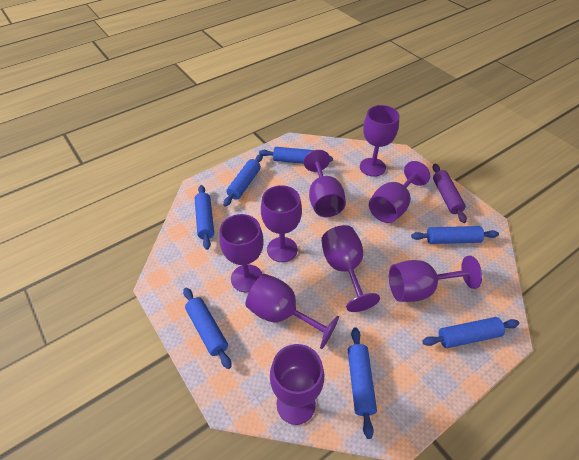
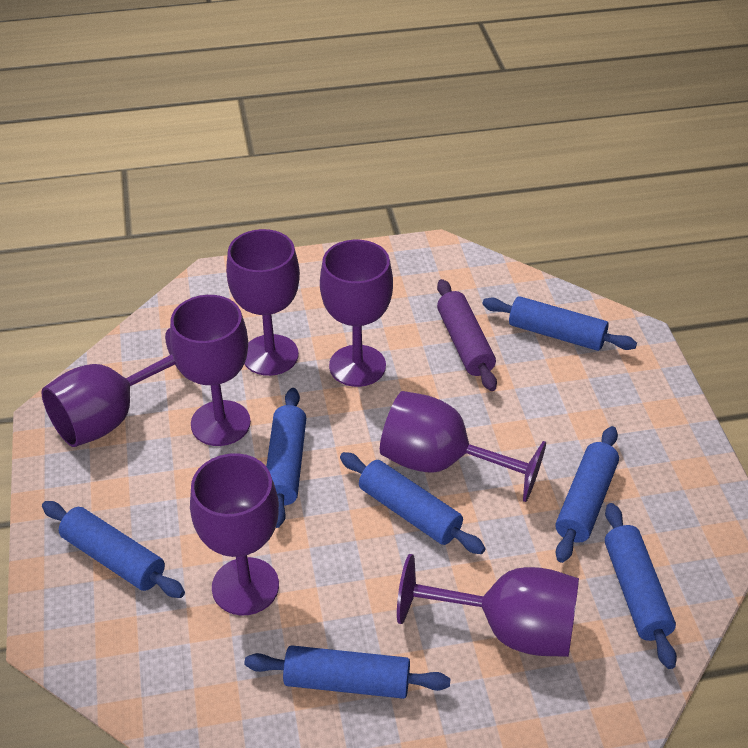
purple goblet: [219,214,264,292] [245,274,339,349] [261,185,302,262] [270,344,324,425] [304,150,346,217] [321,225,380,312] [360,105,399,177] [369,161,430,223] [389,256,482,302] = 9 -> [42,328,190,447] [170,295,251,446] [190,453,279,615] [226,229,300,376] [320,240,393,387] [380,391,546,502] [397,554,579,657] = 7

